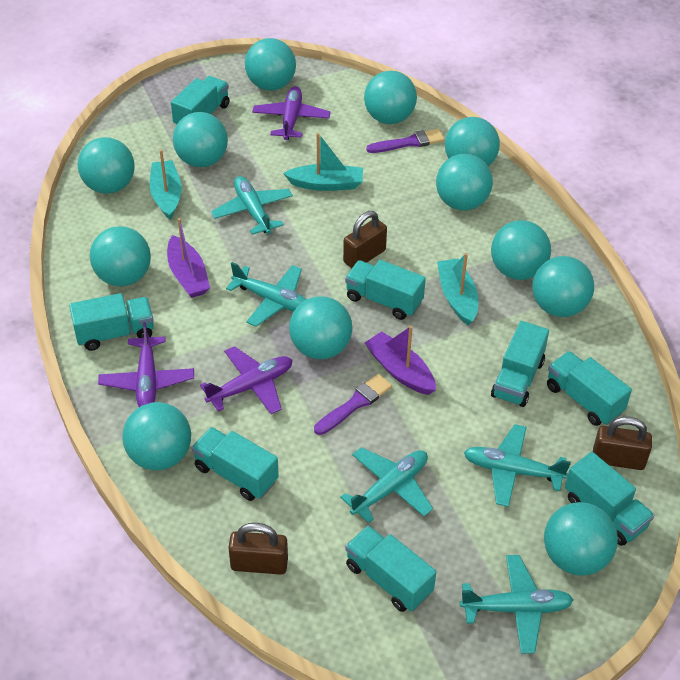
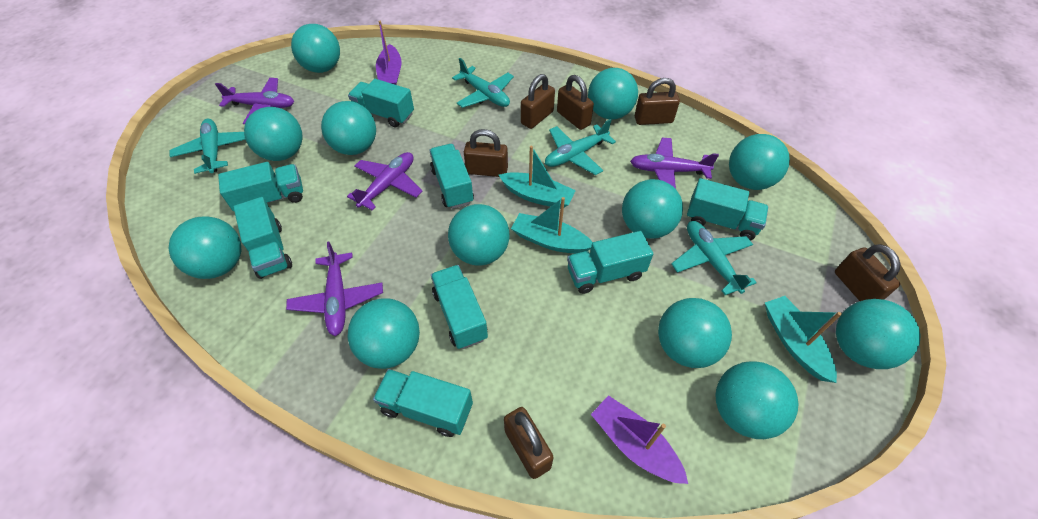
brown padlock: [228,523,288,575] [343,211,387,268] [593,417,652,470] = 3 -> [464,129,508,177] [504,407,554,479] [521,74,555,129] [557,75,594,130] [635,78,680,125] [835,244,900,301] = 6
purple brush: [314,374,392,435] [366,129,445,153] = 2 -> none = 0
purple plane: [98,322,194,407] [200,346,292,414] [252,86,331,140] = 3 -> [215,78,294,124] [286,241,383,336] [347,152,423,211] [630,138,719,189] = 4
turquoise plane: [211,176,293,235] [226,262,307,327] [340,447,433,523] [460,555,573,654] [464,424,571,507] = 5 -> [170,119,246,174] [452,58,514,108] [545,119,616,175] [671,221,757,295] = 4

